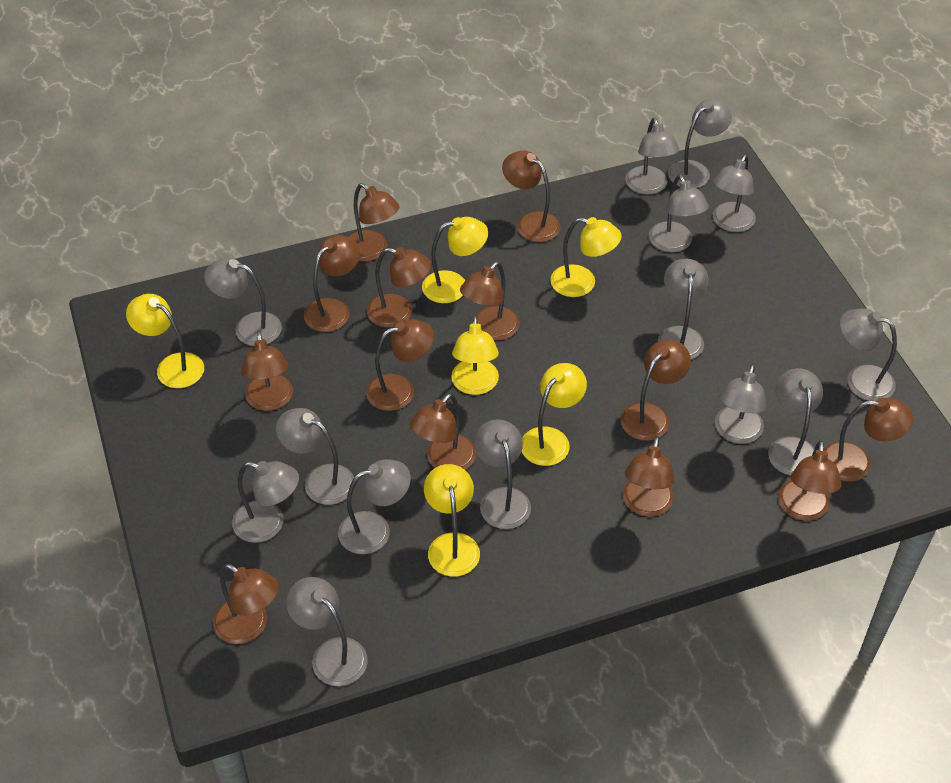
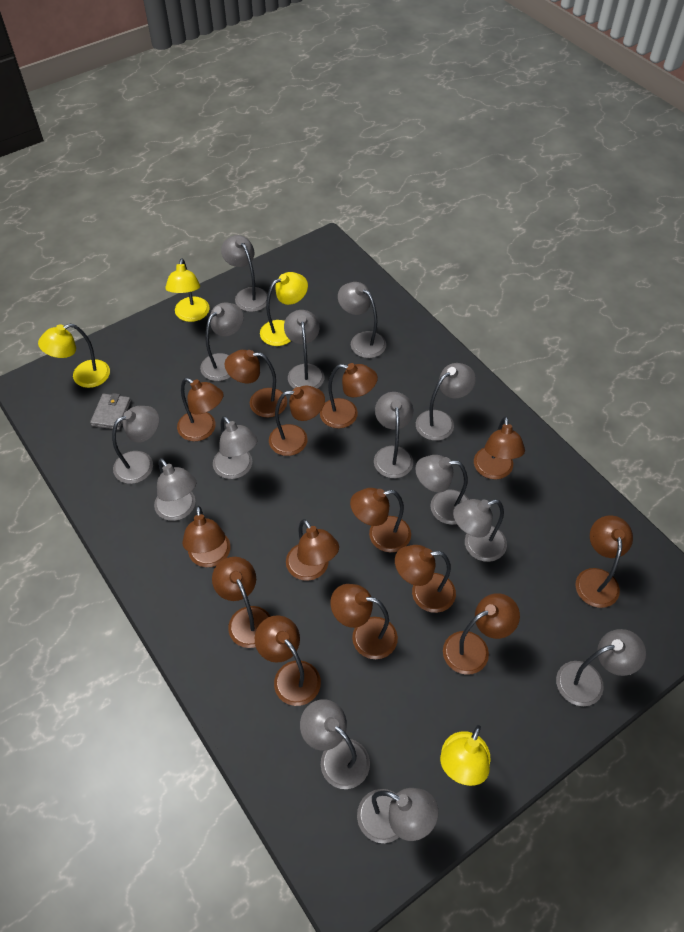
brown lamp: [213,564,279,644] [241,331,293,411] [304,235,360,332] [349,183,400,262] [366,319,434,411] [367,247,431,328] [410,393,476,470] [460,261,520,341] [502,151,560,242] [621,340,691,441] [623,436,675,517] [778,440,841,521] [824,398,913,482] = 13 -> [177,378,224,441] [182,506,230,567] [212,557,271,648] [225,350,287,417] [255,615,321,706] [269,386,325,456] [286,519,339,581] [320,363,378,428] [330,584,398,659] [350,488,411,552] [395,545,456,613] [443,593,520,675] [474,416,525,479] [575,515,633,608] = 14
grey wallet: none = 0 -> [90,393,131,430] = 1
yellow lamp: [126,294,204,388] [422,217,488,303] [424,464,480,577] [451,315,499,395] [522,363,587,466] [550,217,622,297] = 6 -> [38,324,110,388] [165,258,210,322] [260,272,308,346] [440,725,491,786] = 4

